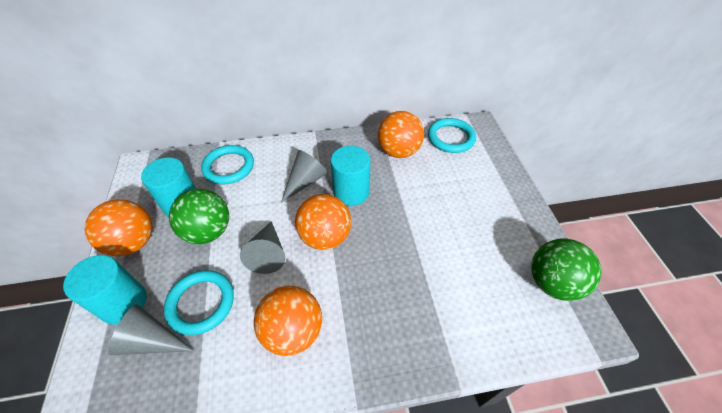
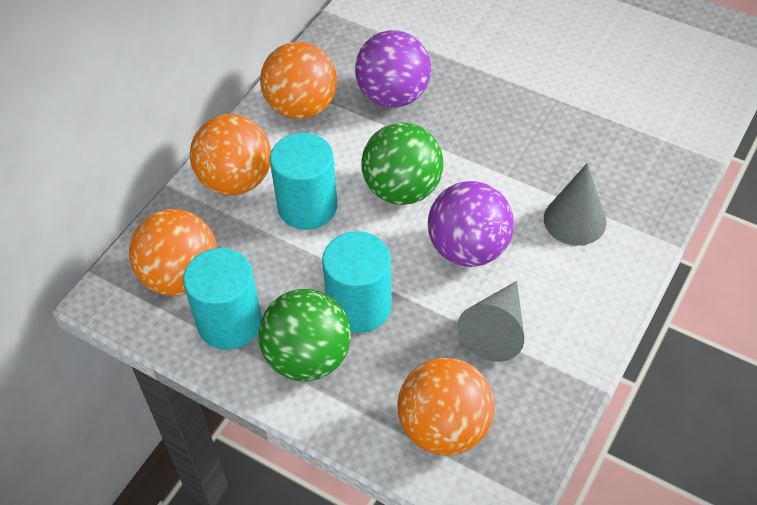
grey cone: [108,304,194,355] [240,221,285,274] [281,150,328,203] = 3 -> [457,281,524,362] [544,163,607,246] = 2
purple ball: none = 0 -> [355,30,431,108] [428,181,514,267] = 2
turquoise ring: [164,270,234,335] [201,145,254,185] [428,118,476,153] = 3 -> none = 0

